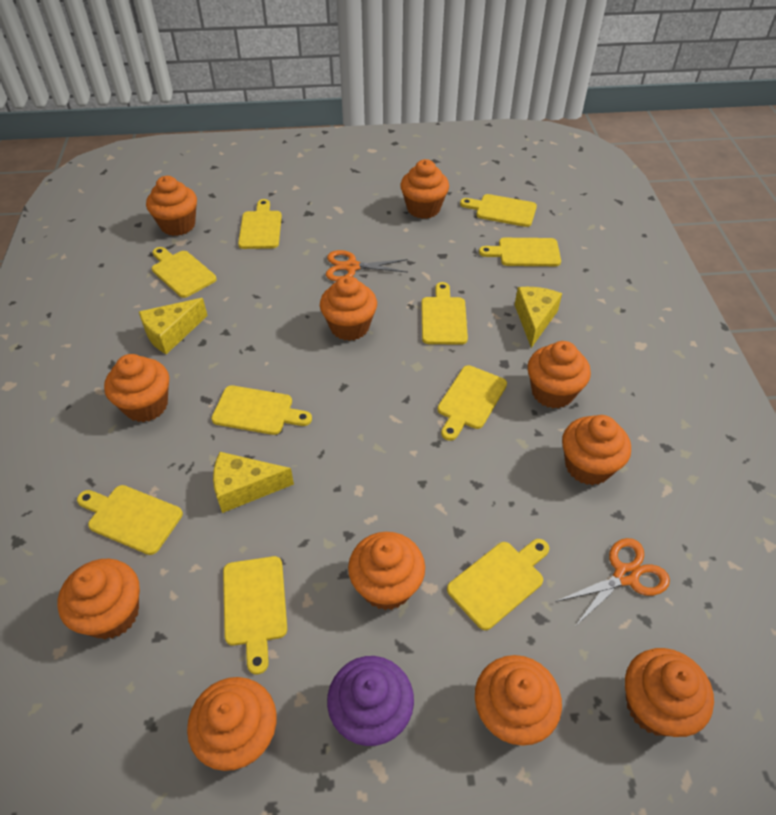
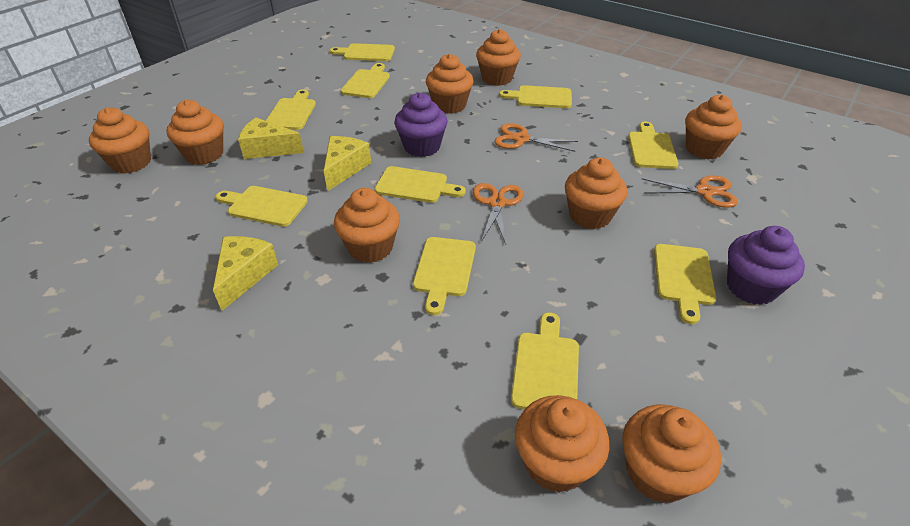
orange cupcake: [58,559,140,639] [104,354,169,422] [146,176,197,236] [187,677,277,771] [320,276,377,341] [348,532,425,610] [400,159,449,219] [475,655,562,746] [528,341,591,409] [562,415,631,485] [625,648,714,737] = 11 -> [89,107,151,174] [167,100,224,165] [334,188,400,263] [426,54,474,114] [476,29,521,86] [515,395,609,493] [565,157,627,229] [623,405,721,503] [685,95,742,159] = 9
orange scissors: [326,250,408,281] [555,538,670,626] = 2 -> [473,183,523,244] [494,123,578,152] [642,175,738,208] = 3
purple cupcake: [327,656,414,746] = 1 -> [394,92,447,157] [727,226,805,305] = 2

